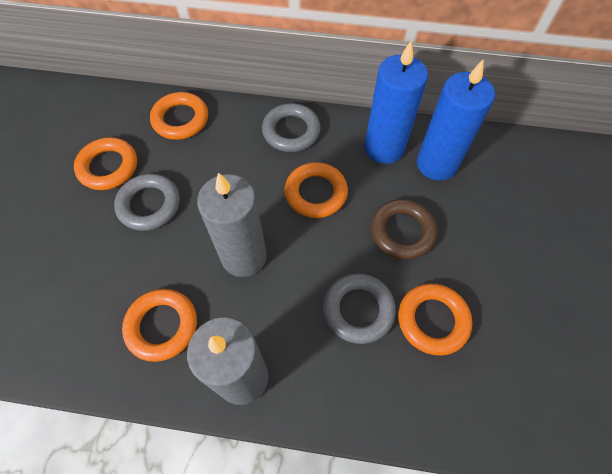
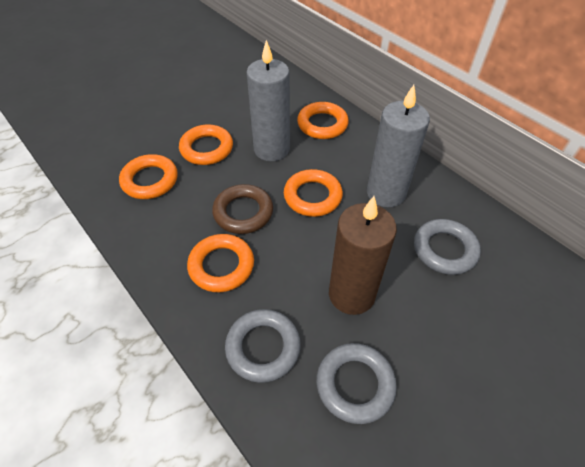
blue candle: [364,40,428,164] [417,59,495,181] = 2 -> none = 0
brown candle: none = 0 -> [329,196,397,315] = 1

